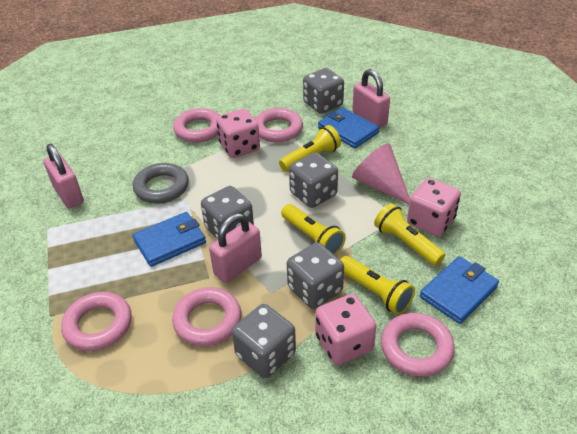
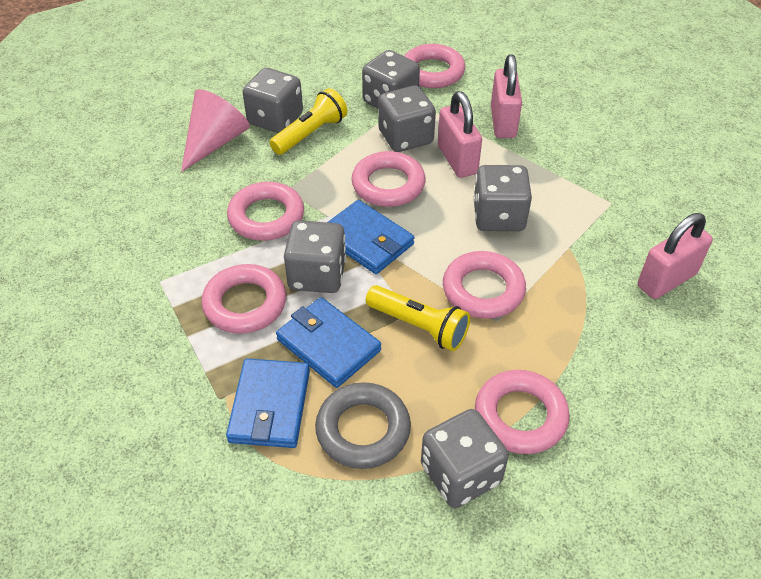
grey dice: [201,186,254,240] [232,304,296,378] [287,242,344,309] [289,152,338,208] [303,68,344,114] = 5 -> [242,68,303,133] [284,220,346,293] [362,50,420,109] [378,86,436,152] [421,409,509,508] [473,165,532,231] = 6
pink dice: [216,109,260,158] [315,294,376,365] [407,178,461,237] = 3 -> none = 0
pink ring: [61,292,132,351] [172,287,241,346] [173,108,220,143] [255,108,303,142] [381,313,455,377] = 5 -> [202,264,286,334] [227,182,304,241] [352,151,426,207] [404,44,465,88] [443,251,526,319] [475,370,570,454] = 6
yellow flashlight: [279,125,341,172] [281,204,346,255] [340,256,415,315] [374,203,445,266] = 4 -> [269,88,348,155] [366,285,470,351] = 2

